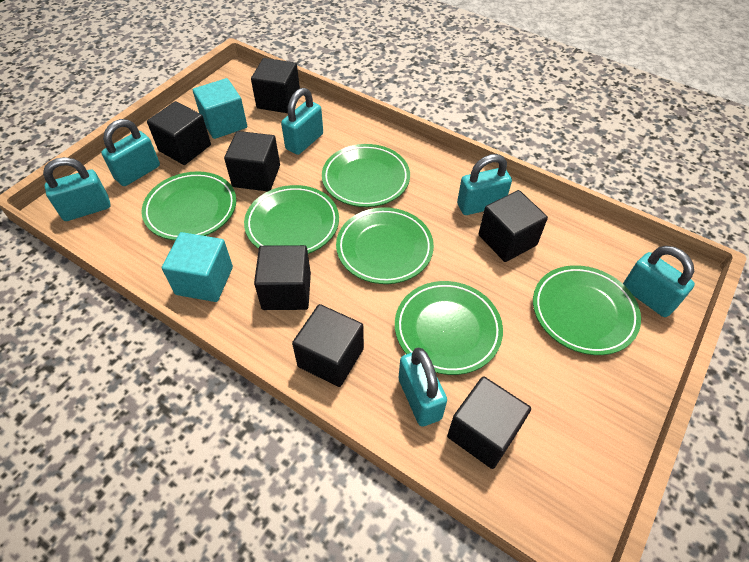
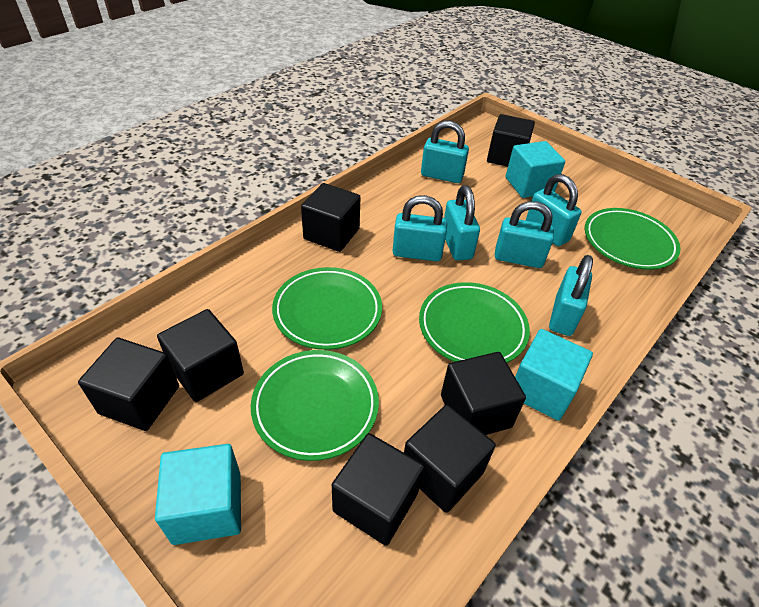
green plate: [142,171,236,240] [244,185,339,254] [322,144,410,207] [336,207,434,284] [395,281,503,375] [533,265,641,355] = 6 -> [251,350,379,461] [272,267,382,350] [419,282,530,363] [585,208,681,270] = 4
turquoise cube: [162,232,233,302] [193,78,247,139] = 2 -> [155,444,241,545] [506,141,565,198] [515,329,593,421] = 3

